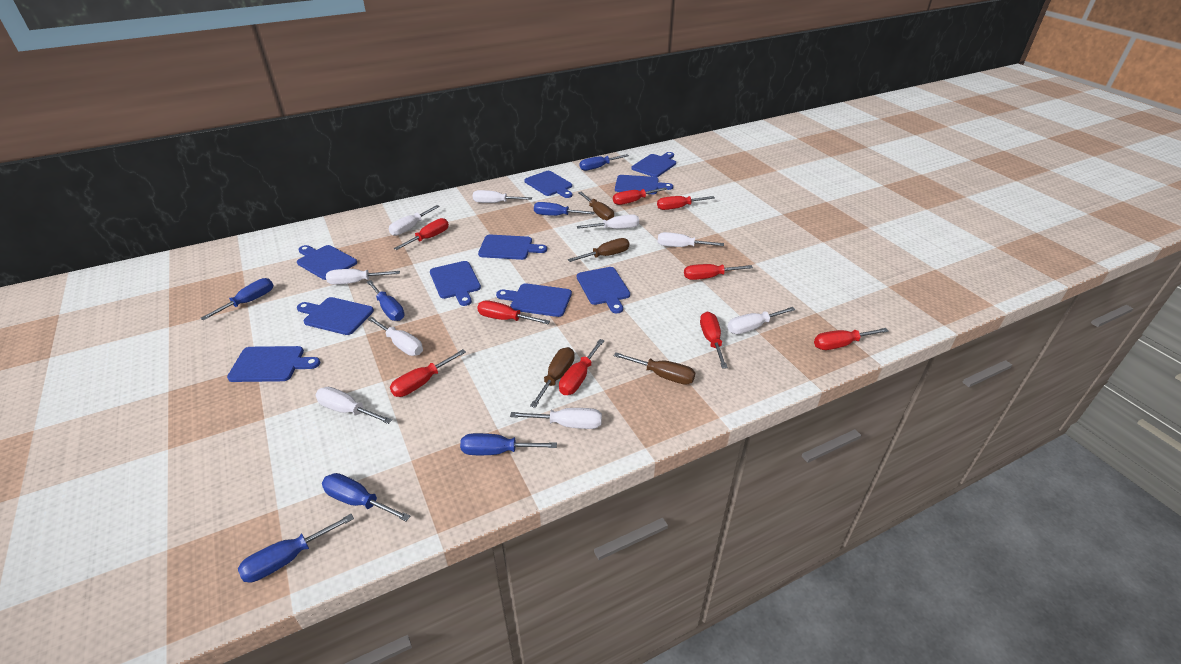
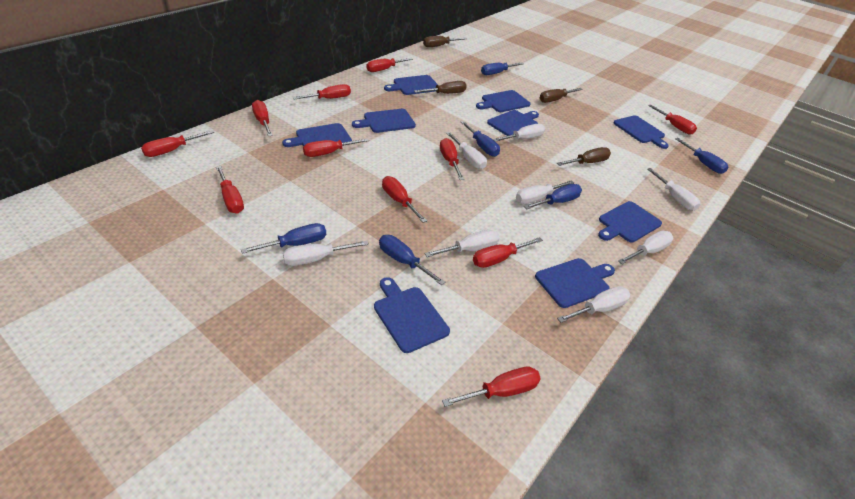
blue cutting board: [227,346,320,382] [297,245,357,280] [297,297,374,335] [430,261,481,306] [478,234,547,260] [496,283,572,317] [524,171,573,198] [577,267,630,313] [615,175,673,194] [631,152,676,177] = 10 -> [282,123,352,147] [352,109,416,133] [374,277,450,353] [384,75,438,95] [476,90,531,112] [487,110,539,136] [535,258,615,308] [598,201,662,242] [614,115,669,149] = 9
blue screwdriver: [200,278,274,320] [238,514,354,583] [322,473,410,521] [367,280,405,321] [460,433,557,455] [534,202,595,216] [580,154,629,171] = 7 -> [241,223,326,254] [379,235,445,285] [461,121,500,157] [481,62,524,75] [524,184,582,209] [675,138,729,174] = 6
red screwdriver: [390,349,466,397] [394,218,449,250] [477,300,550,324] [559,339,605,395] [613,187,667,205] [657,196,715,210] [684,264,753,280] [700,312,728,369] [814,328,889,350] = 9 -> [141,130,214,157] [216,166,244,214] [252,100,273,136] [293,84,351,99] [303,138,369,157] [366,58,413,72] [382,176,427,223] [440,138,464,180] [442,366,541,407] [473,237,543,268] [648,105,697,135] = 11
white screwdriver: [315,387,392,424] [326,269,400,285] [368,317,423,356] [389,205,440,236] [473,190,532,203] [510,408,602,429] [577,214,639,229] [658,232,724,247] [727,307,796,334] = 9 -> [283,241,369,266] [425,230,500,257] [446,132,487,169] [493,124,545,142] [516,180,574,204] [557,286,630,323] [618,231,673,264] [647,168,701,211] = 8

